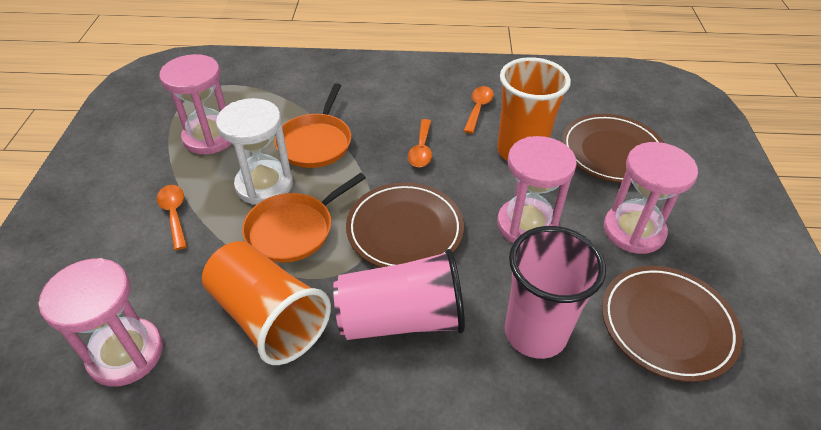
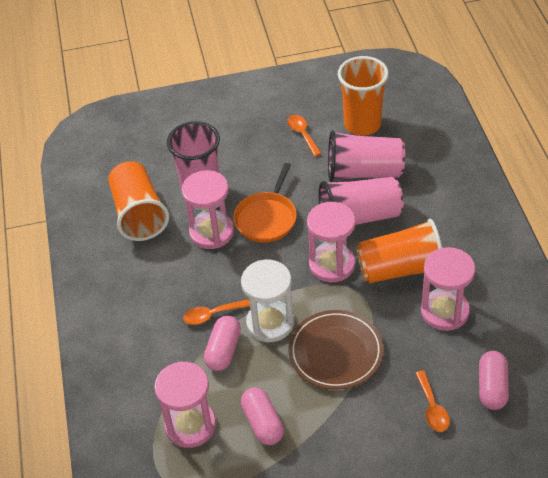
brown plate: [346,182,464,268] [562,114,664,183] [602,266,742,382] = 3 -> [288,310,384,389] = 1
orange cup: [202,241,331,365] [497,57,571,161] = 2 -> [108,161,169,241] [338,56,389,136] [356,219,442,283] = 3
orange pan: [242,173,366,263] [274,83,351,168] = 2 -> [233,163,297,243] = 1
pink capsule: none = 0 -> [204,316,241,371] [241,388,284,445] [479,351,509,410] = 3
pink cup: [333,249,465,340] [505,226,606,359] = 2 -> [167,121,220,190] [319,177,403,225] [328,130,405,182] = 3

